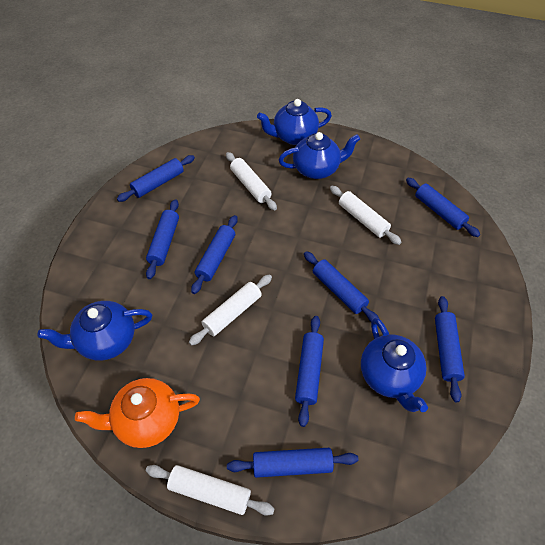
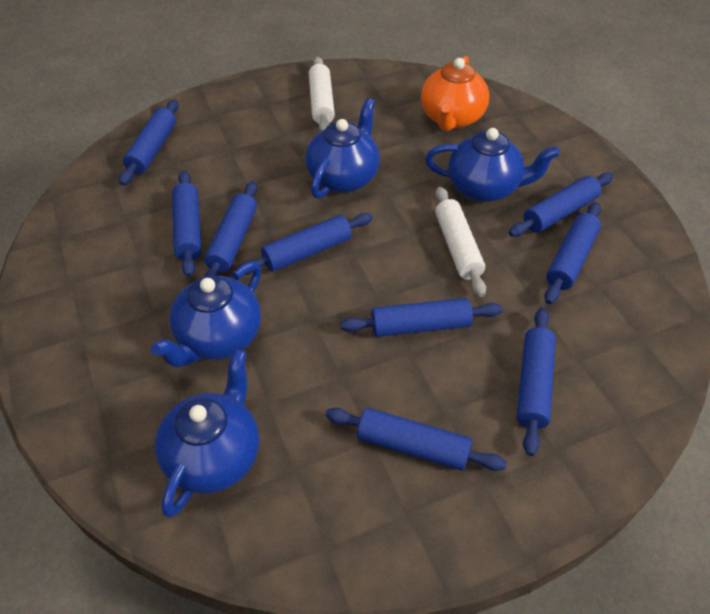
blue rolling pin: [117,155,195,202] [146,199,179,279] [191,215,238,294] [227,448,359,478] [295,316,324,427] [304,251,379,322] [406,178,480,237] [435,296,465,402] = 8 -> [119,100,178,186] [172,171,202,277] [204,181,258,277] [237,213,373,275] [325,408,507,471] [340,298,502,337] [509,173,613,237] [517,308,556,456] [544,202,601,304] = 9
white rolling pin: [146,465,275,516] [189,274,272,346] [226,152,277,210] [330,186,401,245] = 4 -> [309,57,335,131] [435,187,486,297] = 2

